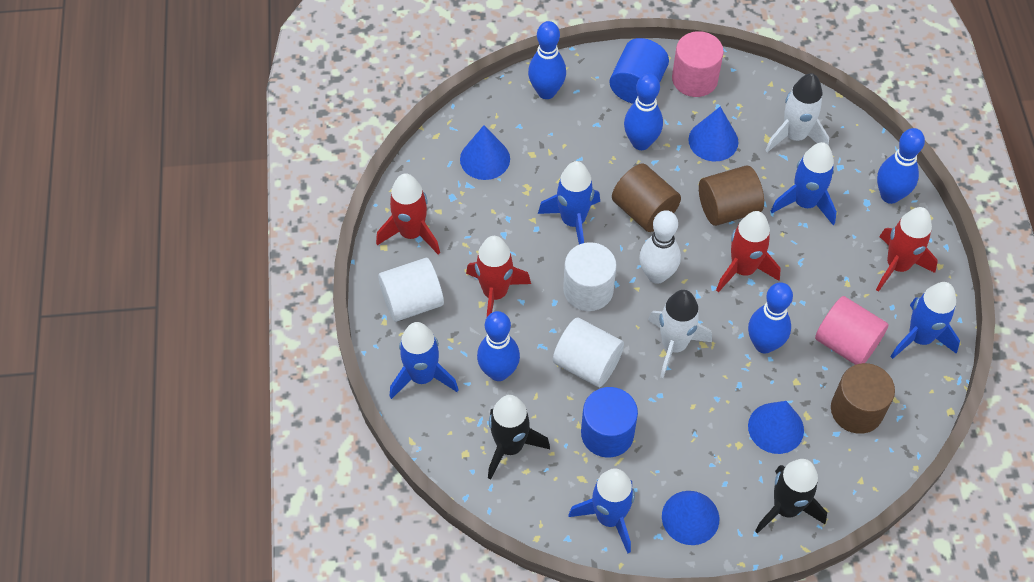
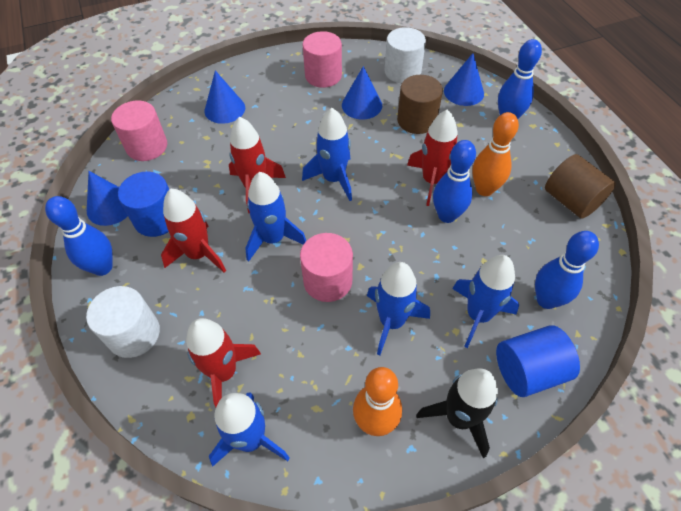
black rocket: [488,395,550,480] [755,459,827,534] = 2 -> [416,368,498,458] = 1
blue bowling pin: [477,311,520,381] [528,21,566,99] [624,73,663,150] [748,282,793,353] [877,128,925,204] = 5 -> [45,196,113,276] [433,140,476,223] [498,39,542,119] [535,231,599,309] = 4
brown cylinder: [612,163,681,232] [699,165,764,226] [831,363,895,434] = 3 -> [397,75,443,134] [545,154,616,219] = 2
orange bowling pin: none = 0 -> [353,367,402,436] [472,112,519,196] = 2
pink cylinder: [672,31,724,97] [815,296,888,365] = 2 -> [111,101,167,161] [300,233,353,302] [303,31,342,88] = 3
white bowling pin: [639,210,681,284] = 1 -> none = 0
white cylinder: [378,258,444,322] [553,317,624,387] [563,242,617,311] = 3 -> [86,286,160,358] [385,27,426,83] = 2
white rocket: [648,290,712,378] [765,73,829,152] = 2 -> none = 0

